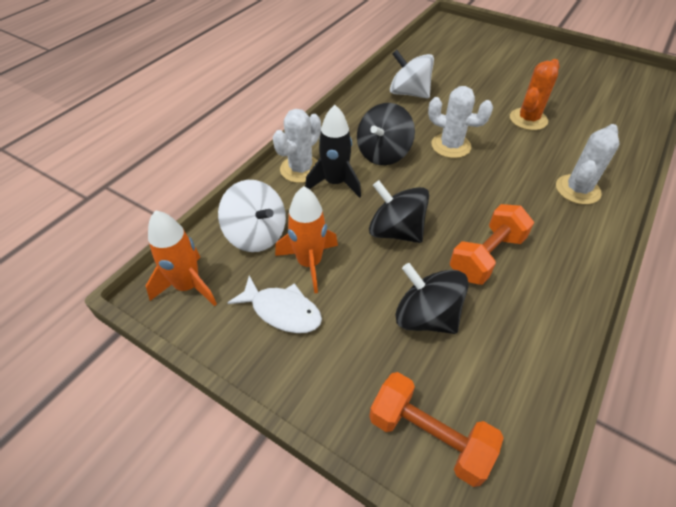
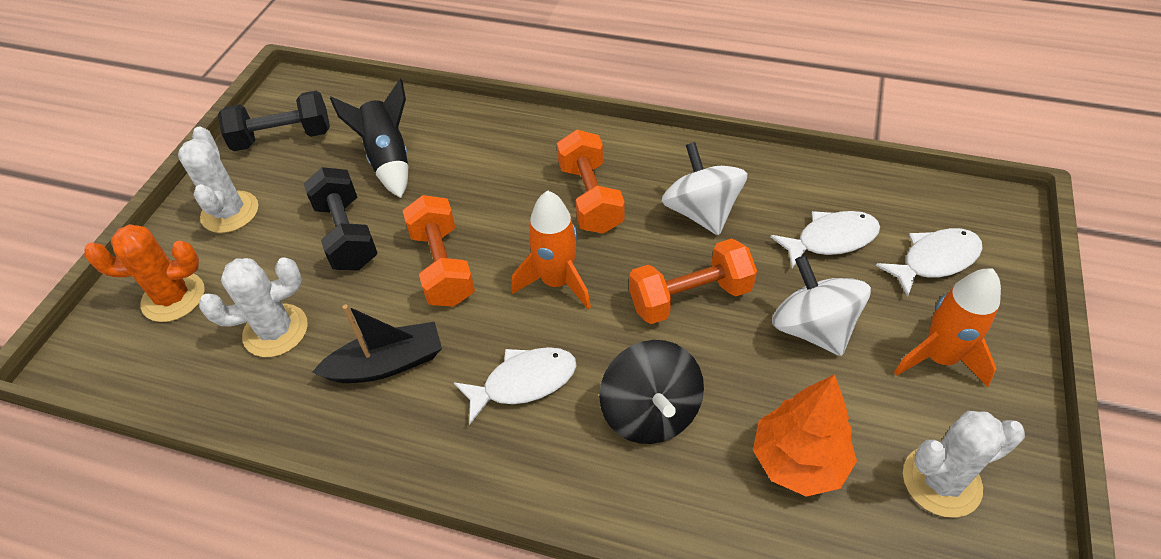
black boat: none = 0 -> [312,305,442,383] = 1
black dumbbell: none = 0 -> [218,91,330,151] [304,167,378,270] = 2
black spinning top: [357,103,415,165] [369,180,429,243] [395,263,468,334] = 3 -> [599,340,704,444] = 1
orange dumbbell: [369,372,504,487] [450,204,534,285] = 2 -> [403,195,475,307] [557,130,625,234] [629,238,757,324] = 3
orange tree: none = 0 -> [753,375,857,497] = 1
white fish: [228,275,322,333] = 1 -> [454,347,577,425] [771,211,880,268] [876,228,983,297] = 3

